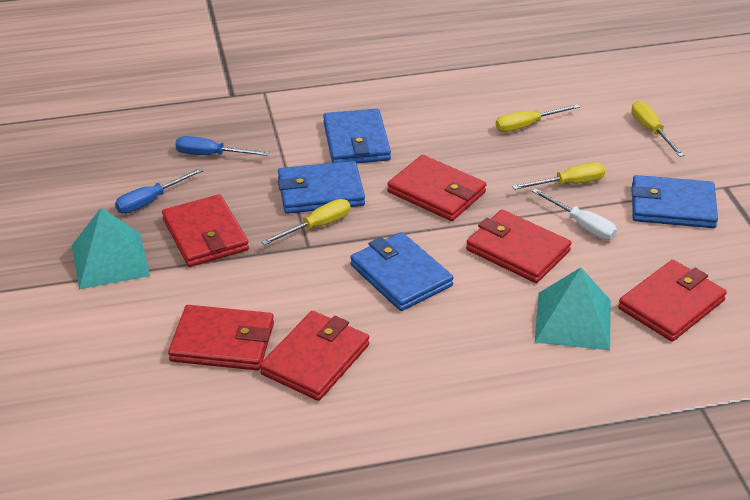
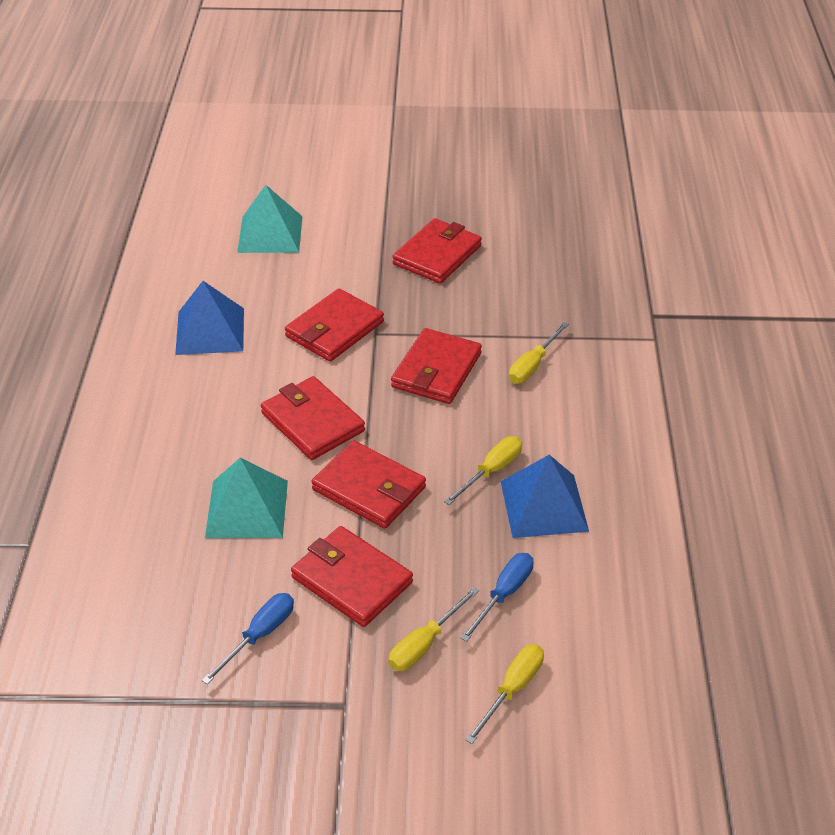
blue pyramid: none = 0 -> [175,281,244,355] [501,455,589,538] = 2
blue wallet: [278,161,365,214] [323,109,391,163] [350,232,453,311] [632,175,718,228] = 4 -> none = 0
white screwdriver: [532,188,617,240] = 1 -> none = 0

